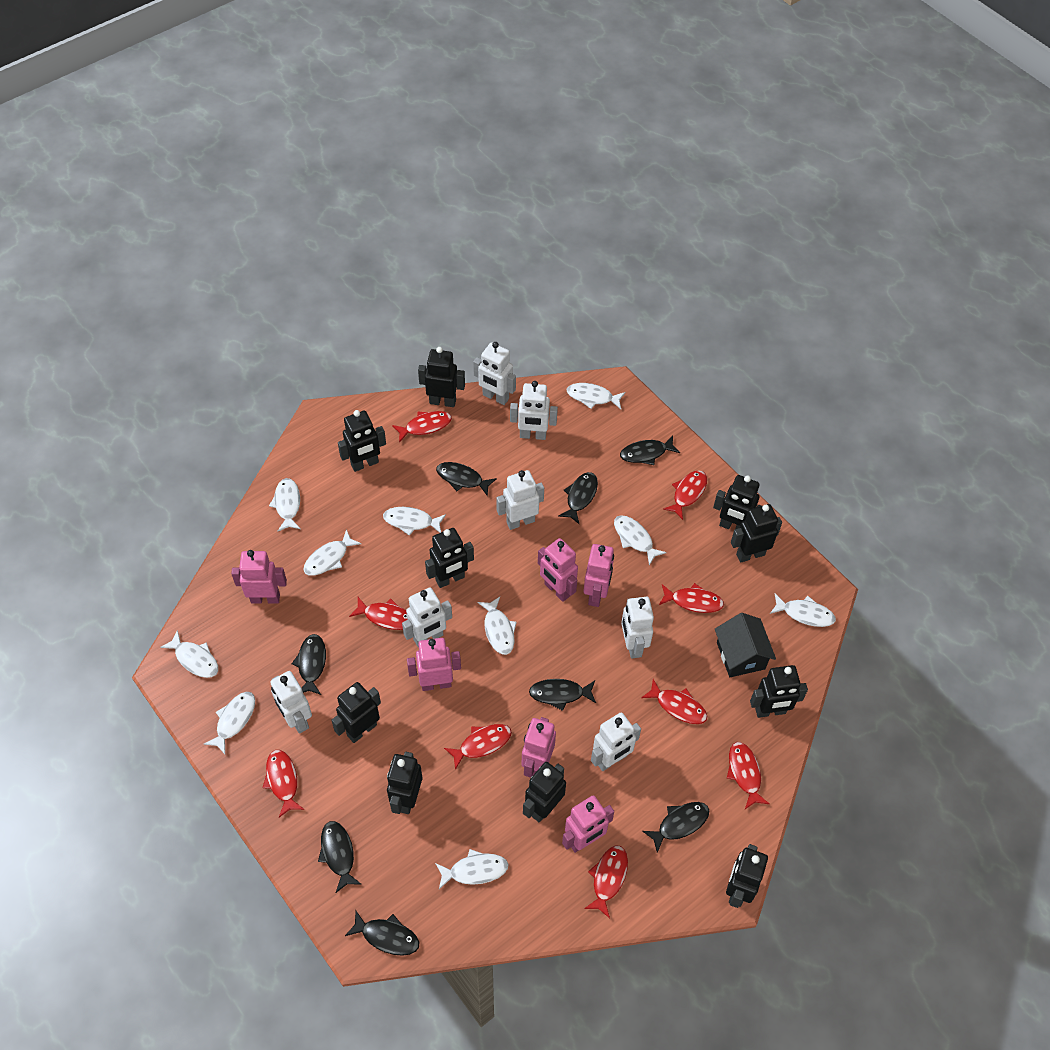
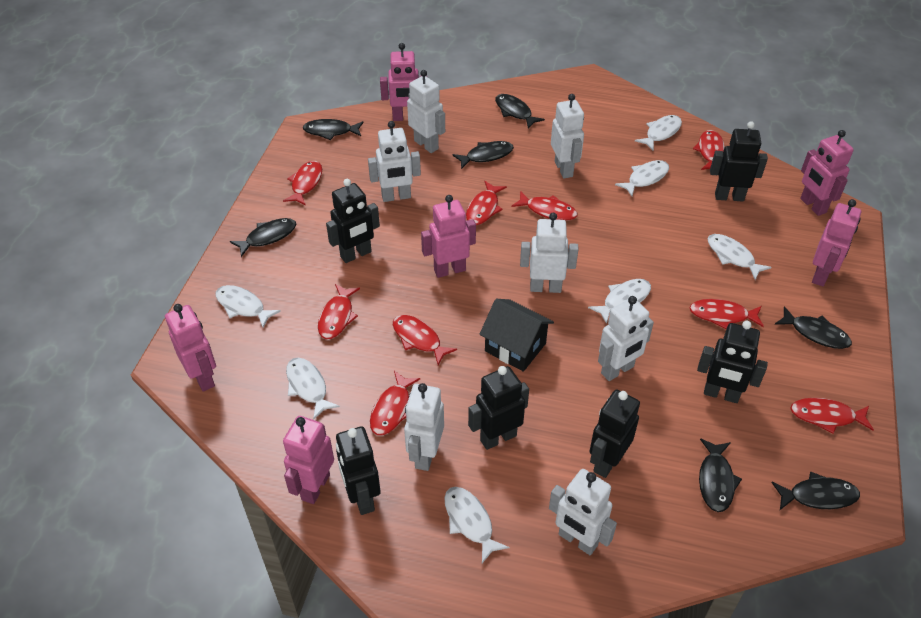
black fish: [292,634,326,695] [318,821,361,893] [345,911,419,956] [436,462,497,496] [529,679,596,711] [558,472,598,524] [620,436,680,465] [642,802,709,853] = 8 -> [230,218,296,257] [303,119,364,140] [452,141,514,169] [495,94,545,129] [699,438,742,512] [771,471,860,510] [774,306,852,349] = 7
black robot: [331,682,381,743] [338,410,386,472] [387,752,422,814] [418,347,465,407] [425,528,474,588] [523,762,566,822] [713,475,761,529] [726,844,768,908] [731,504,782,562] [750,665,808,718] = 10 -> [326,179,380,263] [336,426,381,515] [468,366,529,450] [589,390,640,478] [697,321,768,403] [710,121,768,202] = 6
white fish: [160,630,218,678] [204,692,255,754] [269,478,301,532] [304,529,361,576] [383,507,446,536] [435,849,509,889] [477,597,517,655] [567,383,625,409] [614,515,667,565] [770,594,836,627] = 10 -> [216,285,281,328] [286,358,340,420] [444,487,509,563] [588,279,651,324] [615,160,669,196] [635,115,682,151] [708,234,772,280] = 7

